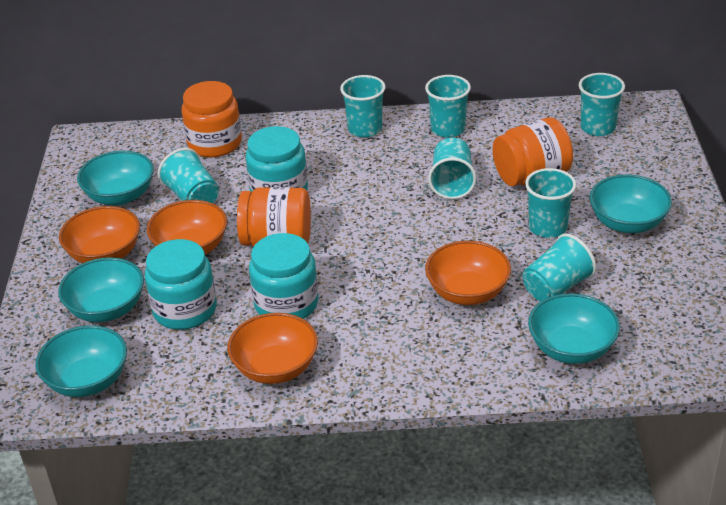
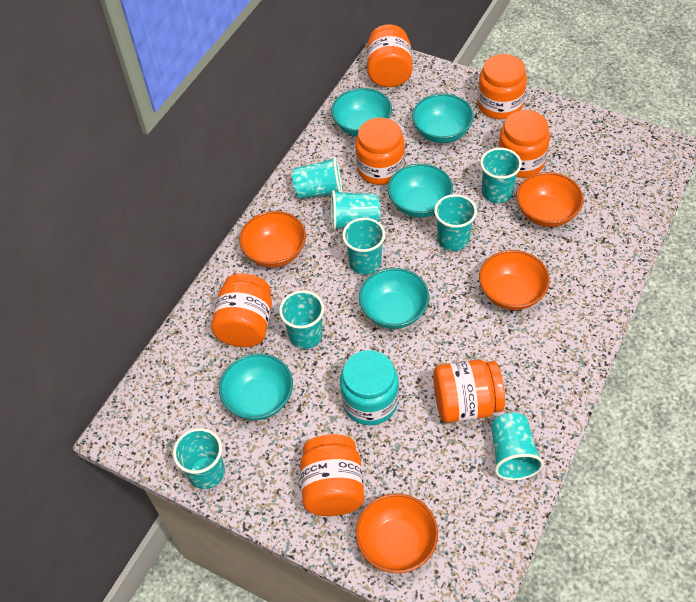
orange jar: [182,81,242,157] [237,187,311,247] [493,117,573,186] = 3 -> [211,273,272,347] [300,434,364,516] [355,118,405,185] [366,24,413,87] [433,359,505,423] [477,54,527,119] [498,110,550,178] = 7
turquoise cup: [158,148,219,203] [340,75,385,137] [425,75,471,138] [428,138,476,199] [523,234,596,301] [525,168,576,238] [579,73,625,136] = 7 -> [173,428,225,489] [279,290,324,349] [292,157,342,198] [331,190,380,231] [342,218,385,275] [434,194,477,251] [480,148,522,203] [491,413,544,480] = 8
turquoise jar: [145,239,217,330] [246,126,308,192] [249,233,319,319] = 3 -> [340,350,399,425] = 1

